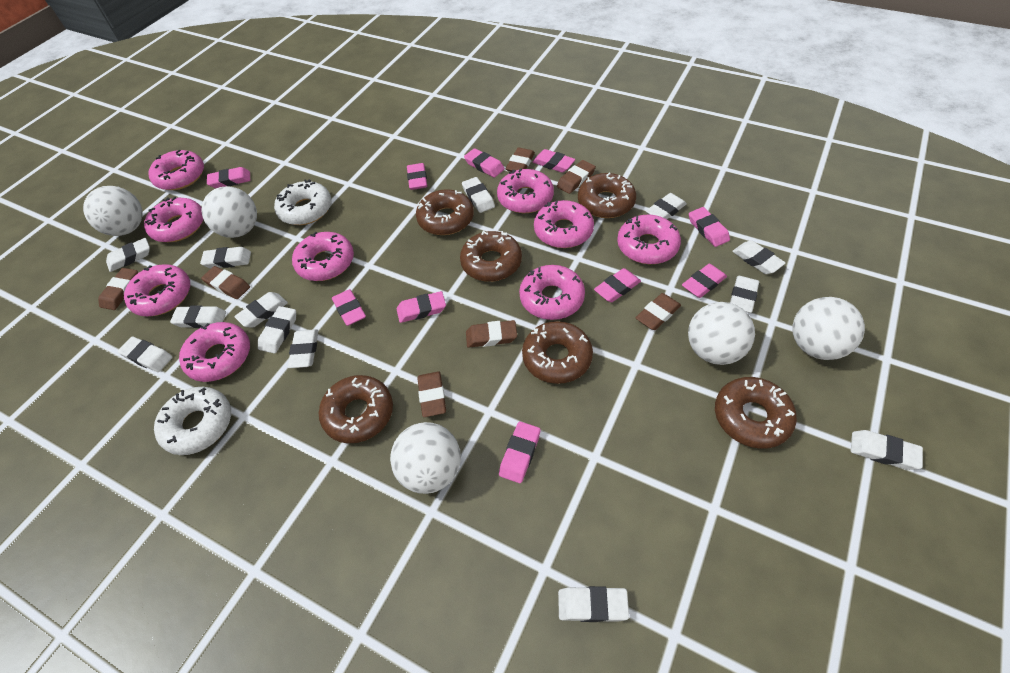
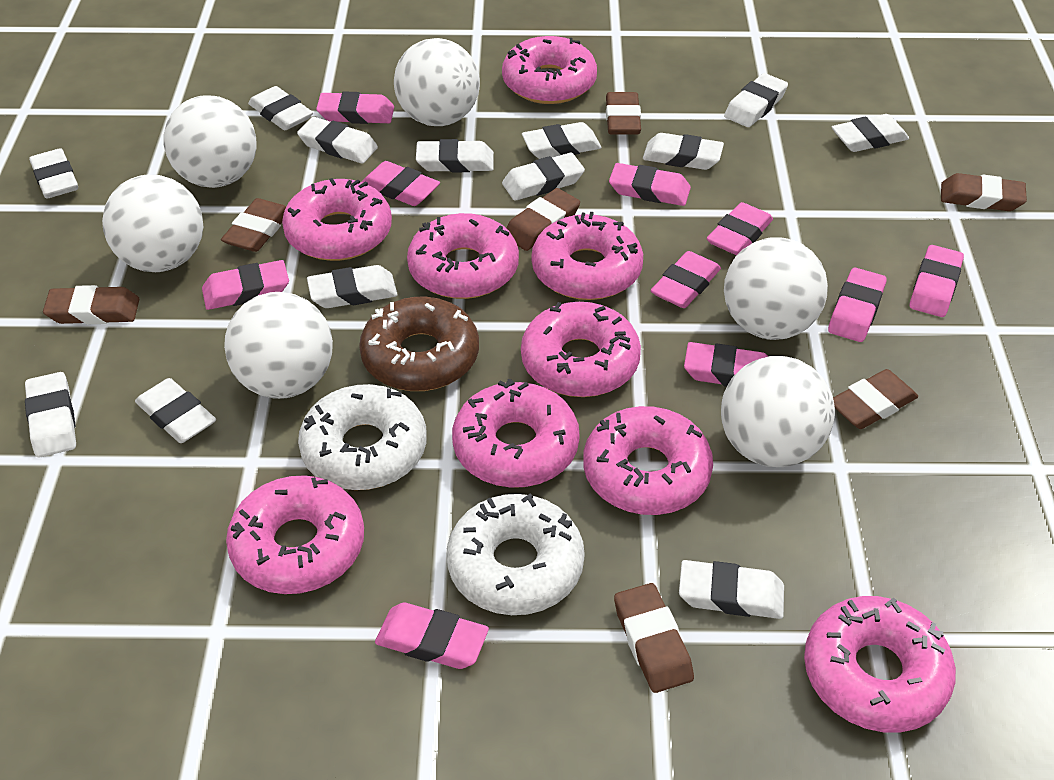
brown donut: [319,375,393,444] [416,189,474,235] [460,231,522,282] [522,321,593,384] [578,173,636,218] [715,377,797,449] = 6 -> [359,297,479,391] = 1
white ball: [83,186,143,236] [201,186,257,238] [390,422,461,494] [688,302,755,365] [792,297,865,360] = 5 -> [102,175,203,272] [163,95,257,188] [224,292,333,399] [394,38,480,126] [721,356,835,467] [724,237,828,340] = 6

